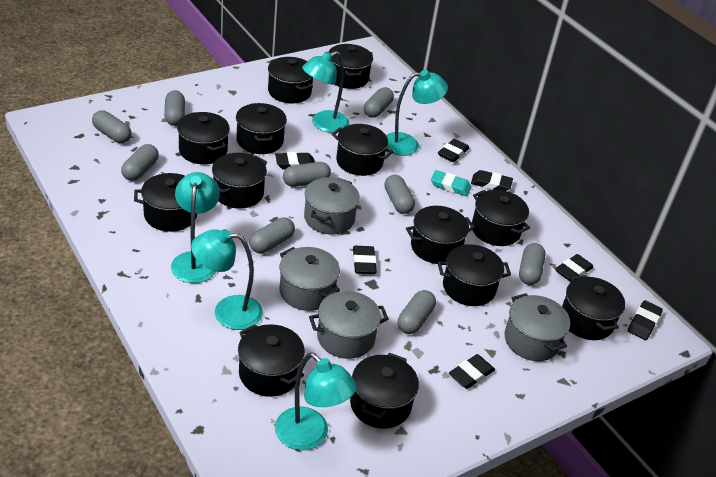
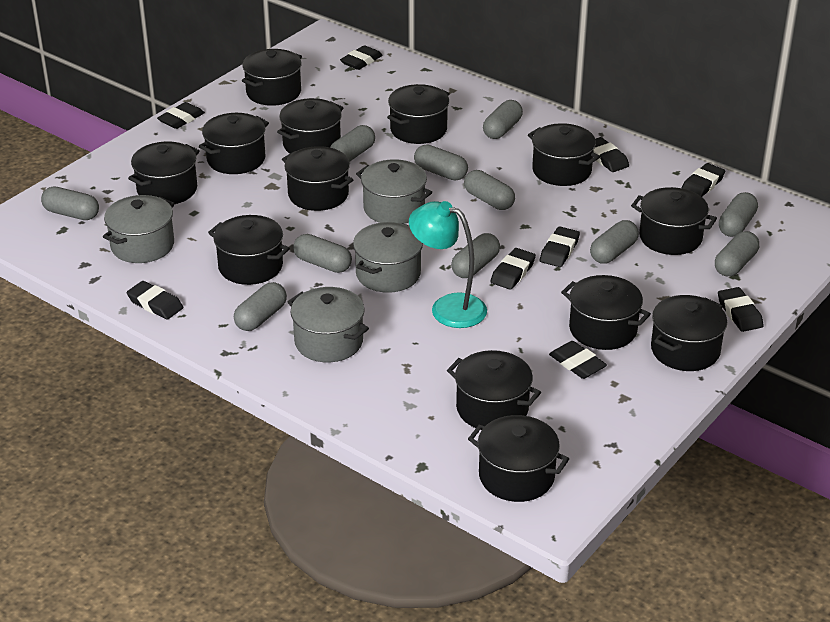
black eraser: [275,152,315,170] [353,246,377,274] [438,139,469,162] [449,354,495,389] [471,170,513,191] [555,254,594,282] [628,300,663,340] = 7 -> [126,281,183,320] [157,102,205,129] [340,45,383,70] [490,248,536,290] [540,226,580,267] [549,341,607,379] [593,137,629,172] [682,163,725,197] [718,287,764,332] = 9
grey capsule: [92,110,132,143] [121,144,159,181] [164,90,185,126] [249,217,295,253] [283,162,331,187] [364,87,394,118] [384,175,415,214] [398,290,436,334] [519,243,546,285] = 9 -> [41,187,99,220] [234,282,287,331] [293,234,352,273] [330,125,375,162] [414,145,468,180] [451,233,500,278] [464,170,515,210] [483,100,523,139] [590,220,639,264] [715,231,759,276] [719,192,758,237] = 11
turquoise eraser: [431,170,471,197] = 1 -> none = 0
turquoise lamp: [171,172,220,283] [191,229,263,330] [275,352,357,450] [302,51,349,133] [386,70,448,156] = 5 -> [409,201,487,328] = 1

